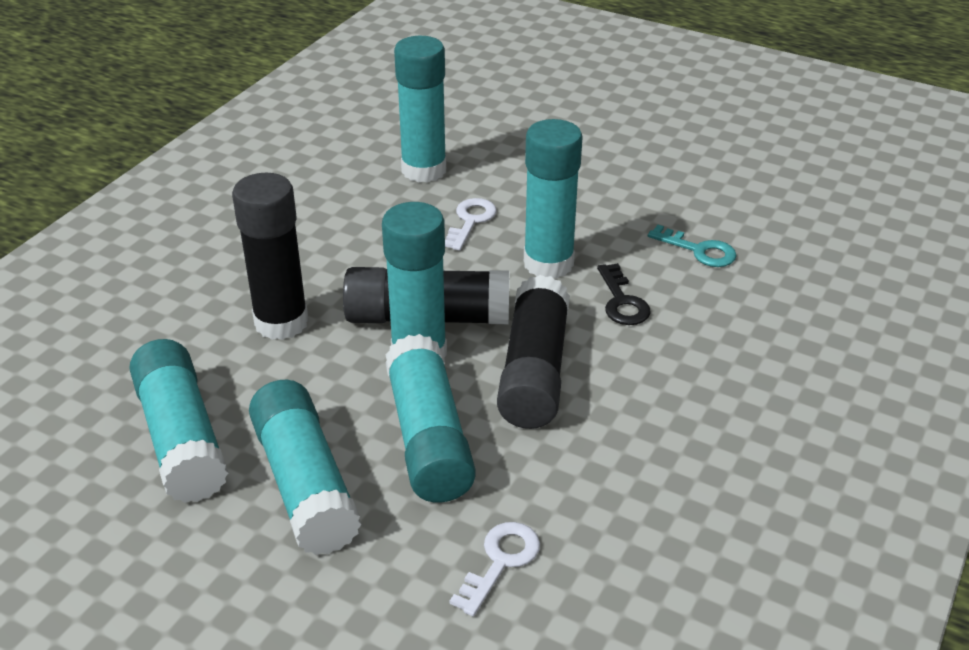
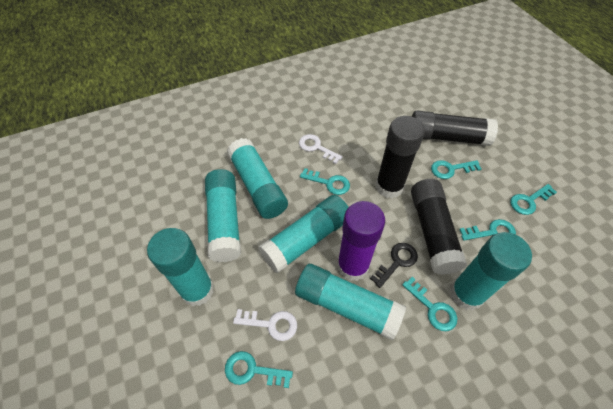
purple glue stick: none = 0 -> [337,201,385,281] = 1
turquoise key: [648,225,737,267] = 1 -> [225,351,293,388] [300,168,350,195] [402,277,457,331] [431,160,481,179] [459,219,516,241] [510,184,557,215] = 6

